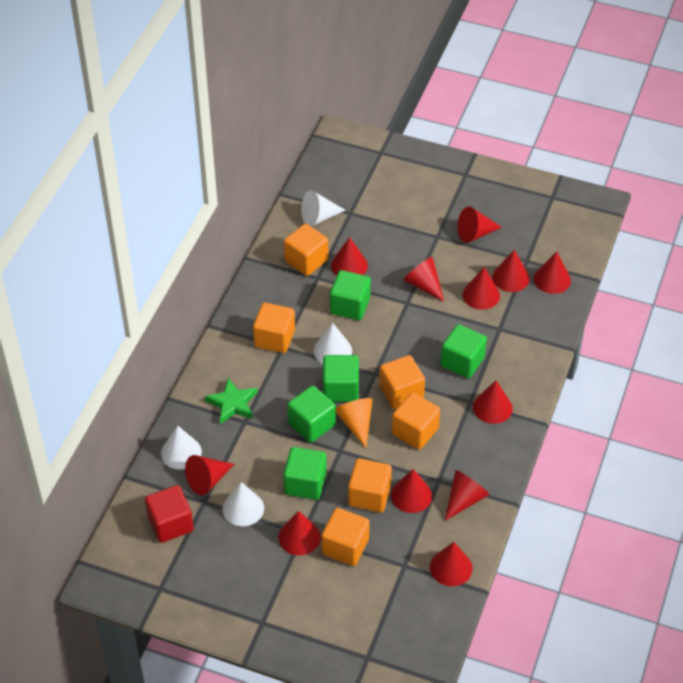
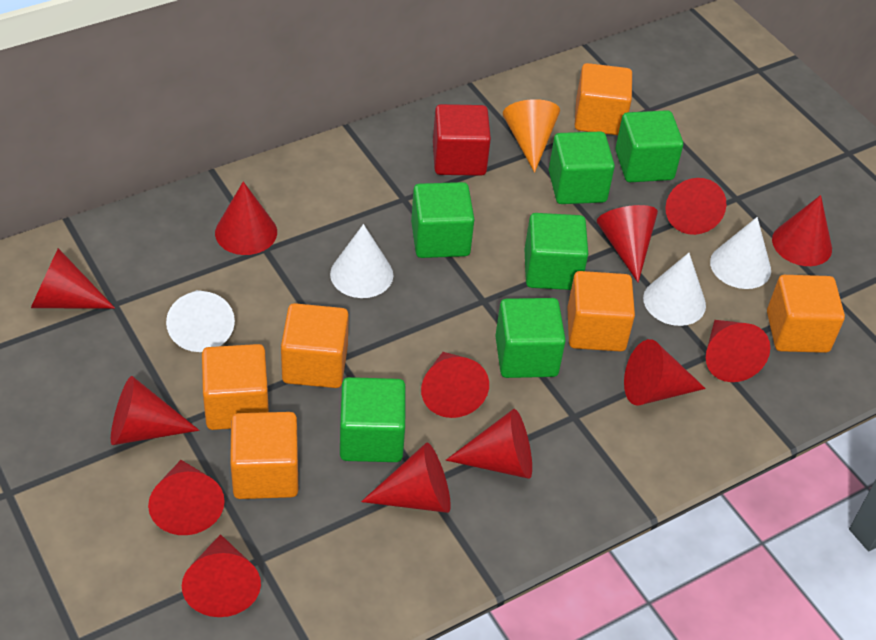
green cube: [283,447,327,500] [287,385,336,443] [323,355,359,402] [330,270,371,320] [440,324,487,378] = 5 -> [340,377,405,462] [411,182,474,258] [495,298,566,378] [525,213,588,290] [549,131,615,204] [615,110,683,182] = 6
green star: [205,378,258,424] = 1 -> none = 0
red cone: [185,455,234,496] [278,511,321,555] [331,237,368,276] [391,469,432,513] [403,257,444,302] [430,542,473,586] [445,470,490,521] [458,206,502,243] [463,267,500,310] [473,380,513,424] [492,249,530,292] [534,251,571,294] = 12 -> [31,248,115,309] [111,376,199,445] [148,460,225,535] [182,534,261,617] [215,182,277,255] [361,443,451,513] [421,352,489,418] [446,409,532,479] [597,205,658,283] [624,339,706,406] [665,178,726,235] [706,320,770,382] [772,195,832,266] = 13

